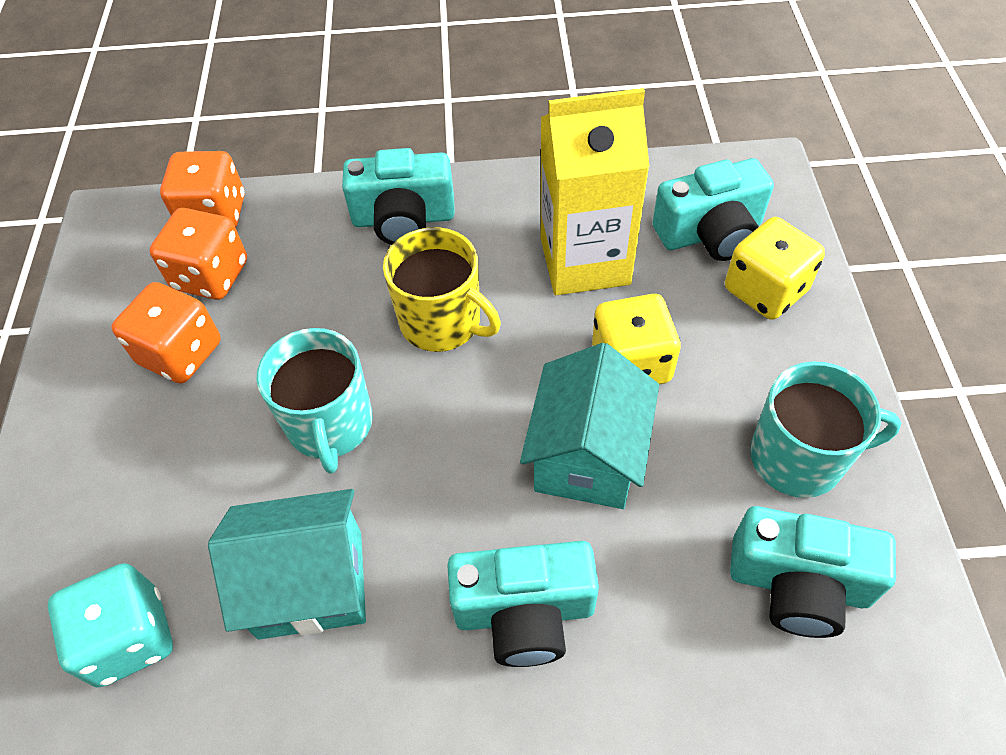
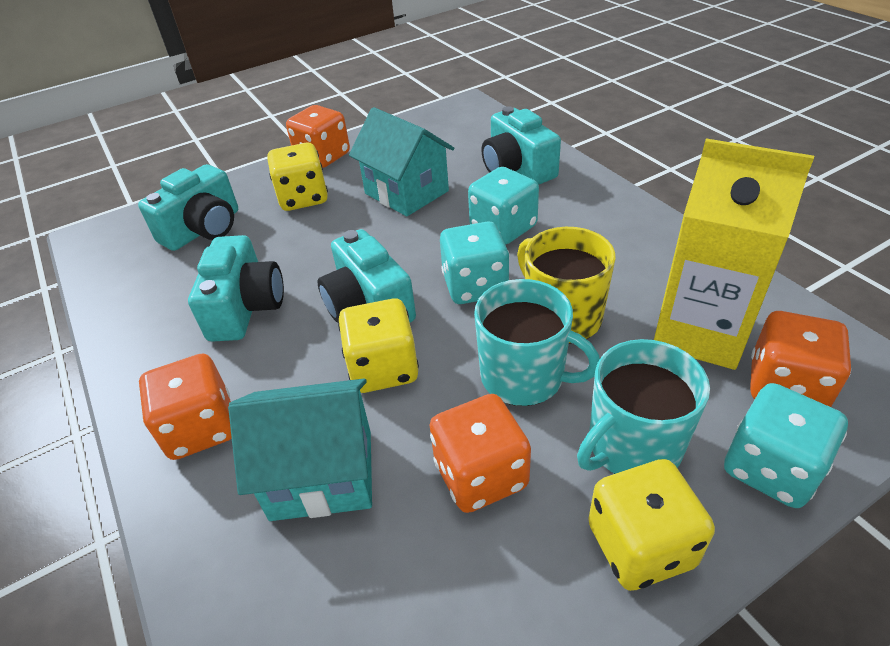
orange dice: [111,282,221,384] [150,208,247,300] [160,151,244,228] = 3 -> [139,354,232,460] [286,105,350,168] [429,394,531,513] [750,311,851,407] = 4
turquoise dice: [48,563,173,687] = 1 -> [440,221,510,304] [468,167,539,244] [724,383,848,508] = 3
yellow dice: [592,294,681,385] [725,217,825,320] = 2 -> [267,143,328,211] [338,298,419,393] [588,459,715,591] = 3

